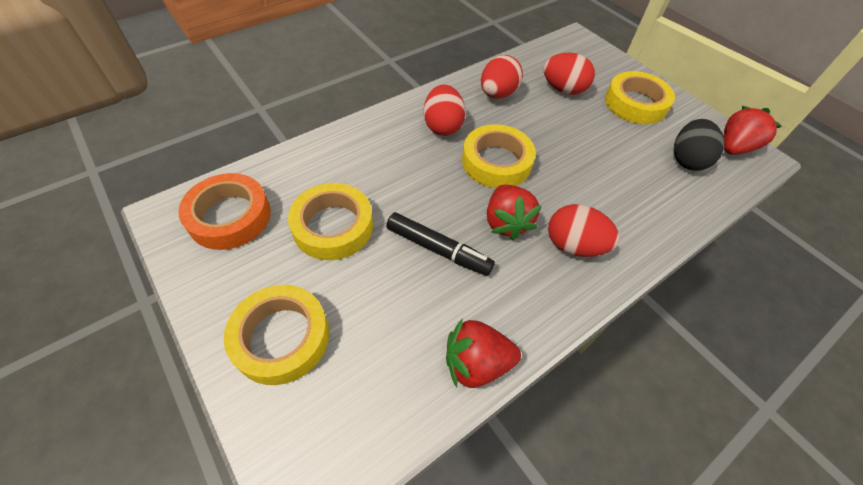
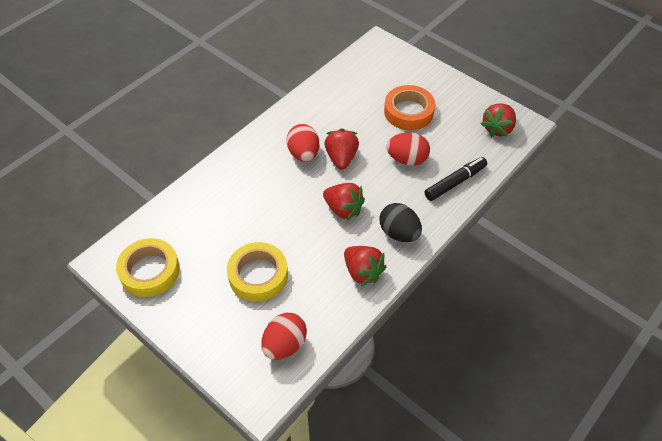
red egg: [424,85,466,136] [481,55,523,98] [543,53,595,95] [548,204,619,257] = 4 -> [261,313,307,360] [287,124,319,162] [386,132,430,166] = 3
red strawberry: [446,318,521,388] [487,185,542,240] [724,106,782,155] = 3 -> [323,183,365,220] [324,128,359,170] [344,246,387,286] [480,104,516,137] = 4
yellow tape: [224,285,329,385] [288,183,373,260] [462,124,536,188] [605,71,675,124] = 4 -> [116,238,180,297] [227,242,288,302] = 2

